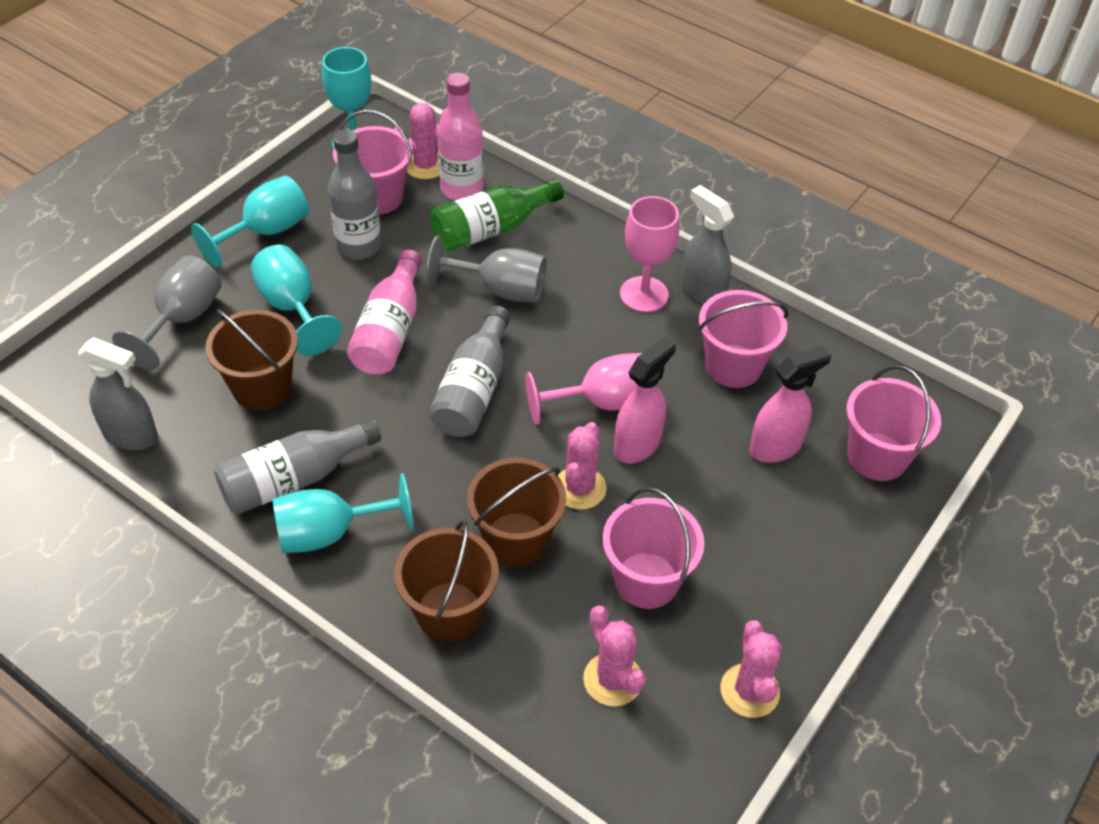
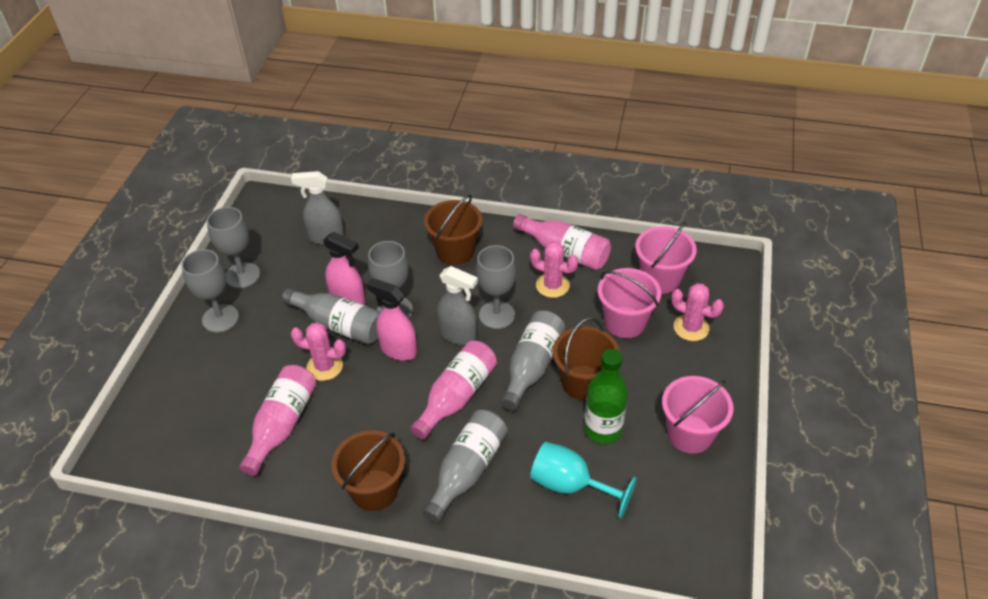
grey goblet: [112,256,222,370] [426,236,546,303] = 2 -> [181,249,239,333] [207,207,260,288] [368,241,413,318] [476,245,516,329] = 4
pink bottle: [347,250,422,374] [437,73,484,200] = 2 -> [239,365,316,476] [410,341,497,439] [513,214,611,270] = 3
pink bucket: [333,110,412,215] [602,487,704,609] [698,290,789,388] [846,365,941,481] = 4 -> [598,268,661,338] [635,222,697,294] [662,376,733,454] = 3
pink cactus: [394,103,447,179] [558,422,607,510] [583,606,646,706] [721,621,782,718] = 4 -> [291,322,346,381] [530,241,578,298] [671,283,724,341] = 3
pink goblet: [525,353,642,425] [620,196,679,312] = 2 -> none = 0
turquoise goblet: [191,175,309,267] [250,245,342,356] [273,473,414,553] [322,47,371,149] = 4 -> [530,442,637,519] = 1

